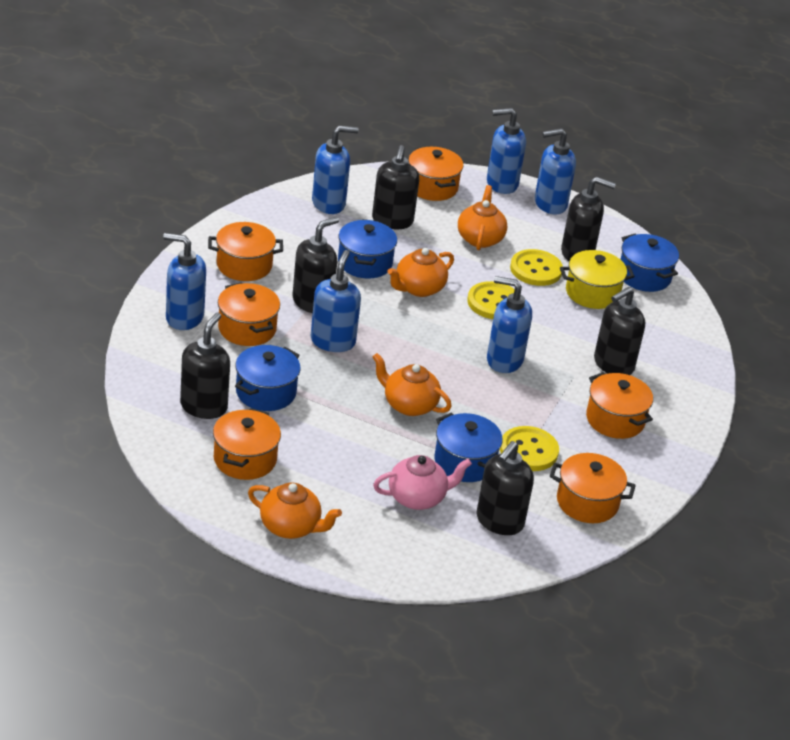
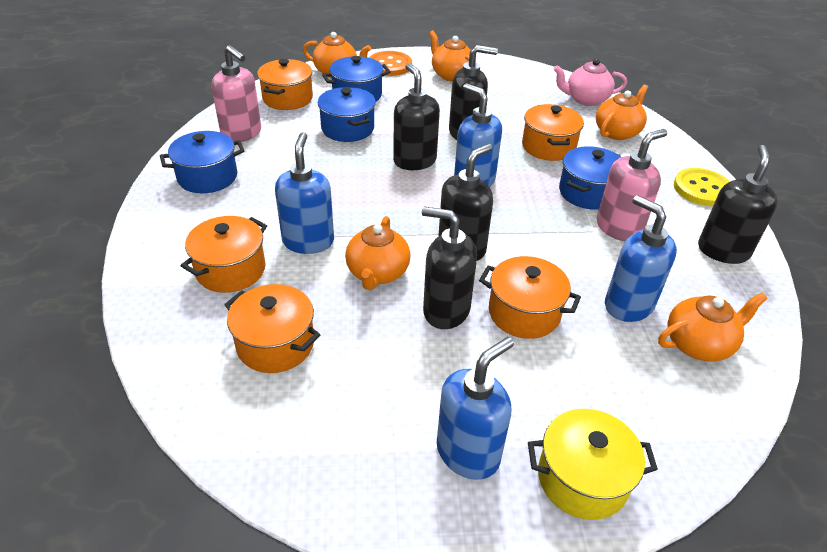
black soap dispenser: [180,312,230,419] [292,217,339,313] [372,145,419,229] [476,441,534,535] [561,177,616,261] [594,287,645,375] = 6 -> [393,63,440,170] [422,207,477,329] [438,144,493,261] [449,45,498,140] [698,145,778,264] = 5
blue soap dispenser: [163,233,206,330] [311,250,361,352] [312,126,359,214] [487,108,526,194] [487,276,532,373] [535,128,576,214] = 6 -> [275,132,334,254] [437,337,514,480] [454,83,502,187] [605,195,677,322] = 4
orange button: none = 0 -> [369,51,412,76] = 1
orange pot: [208,222,283,281] [213,408,281,480] [218,282,280,346] [408,146,463,201] [550,453,636,523] [586,372,653,439] = 6 -> [181,216,267,293] [224,284,320,373] [257,59,313,110] [479,256,581,339] [522,104,584,161] = 5
orange teapot: [248,482,342,539] [372,353,452,416] [387,248,454,297] [458,185,507,250] = 4 -> [303,32,371,78] [345,216,410,290] [429,30,476,82] [596,84,648,140] [658,293,767,362] = 5
pink soap dispenser: none = 0 -> [212,45,261,142] [597,129,667,241] = 2
yellow button: [467,281,515,319] [500,426,559,471] [510,249,563,286] = 3 -> [674,168,730,206] = 1

